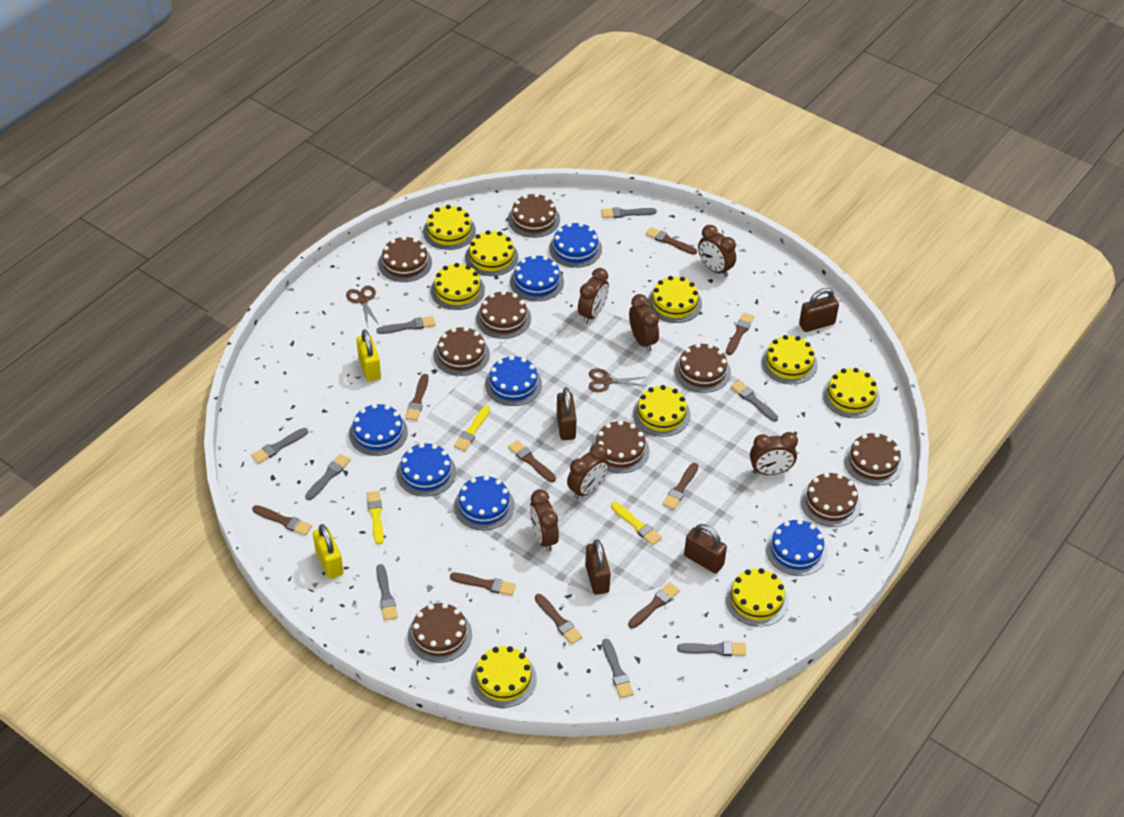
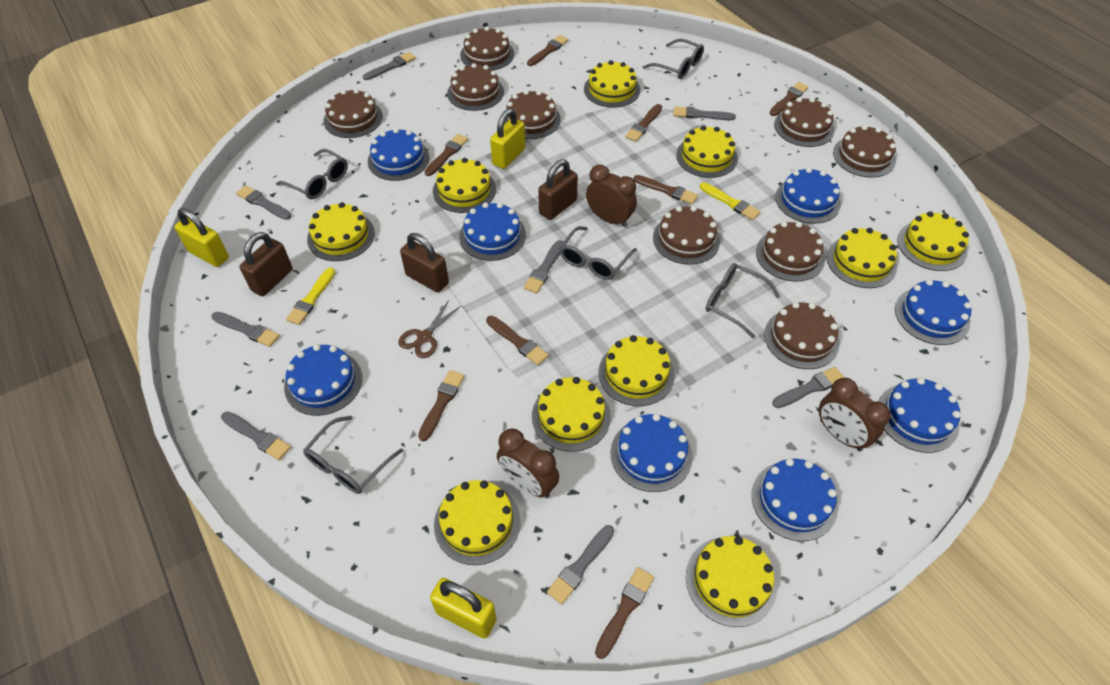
blue cake: [349,404,408,456] [396,443,456,497] [454,475,515,531] [485,356,542,406] [510,255,564,301] [549,223,602,268] [766,519,828,576] = 7 -> [284,344,362,416] [368,128,429,181] [459,202,526,261] [610,414,693,492] [752,458,838,541] [775,168,841,224] [878,378,961,453] [895,279,972,345] = 8
brown brush: [252,505,312,536] [405,374,429,421] [450,573,516,596] [508,440,556,482] [535,594,582,644] [628,583,680,629] [645,227,697,255] [662,463,699,510] [726,313,754,355] = 9 -> [418,370,464,441] [424,134,468,176] [486,316,549,365] [527,35,568,66] [595,567,654,659] [625,104,662,142] [634,175,698,204] [770,82,809,116] = 8
brown clock: [530,489,559,552] [567,444,609,499] [578,268,609,324] [629,294,659,352] [698,225,736,277] [750,432,798,475] = 6 -> [497,428,560,498] [586,165,637,227] [819,378,891,451] = 3
brown padlock: [557,387,577,440] [585,539,611,595] [684,524,727,574] [799,288,839,332] = 4 -> [240,232,293,296] [400,233,449,293] [538,159,578,220] = 3
brown scissors: [346,286,379,325] [589,369,646,392] = 2 -> [398,300,462,358] = 1
grey glasses: none = 0 -> [276,149,348,199] [303,416,403,494] [559,226,637,280] [643,39,704,79] [706,263,780,339] = 5
yellow brush: [366,491,384,545] [454,406,490,451] [611,502,662,545] = 3 -> [286,268,335,325] [700,182,761,220] = 2
yellow cake: [423,205,476,250] [431,263,485,310] [465,230,518,276] [471,646,537,708] [633,385,691,437] [648,276,702,323] [725,568,789,627] [761,335,818,384] [823,368,880,418] = 9 -> [307,202,375,261] [433,158,496,213] [434,480,521,565] [532,377,611,452] [584,60,640,108] [599,335,675,406] [676,126,738,178] [686,536,777,627] [827,228,897,288] [897,211,969,271] = 10
yellow padlock: [313,524,343,579] [356,329,381,382] = 2 -> [175,208,229,267] [430,578,497,638] [490,109,525,169] = 3

